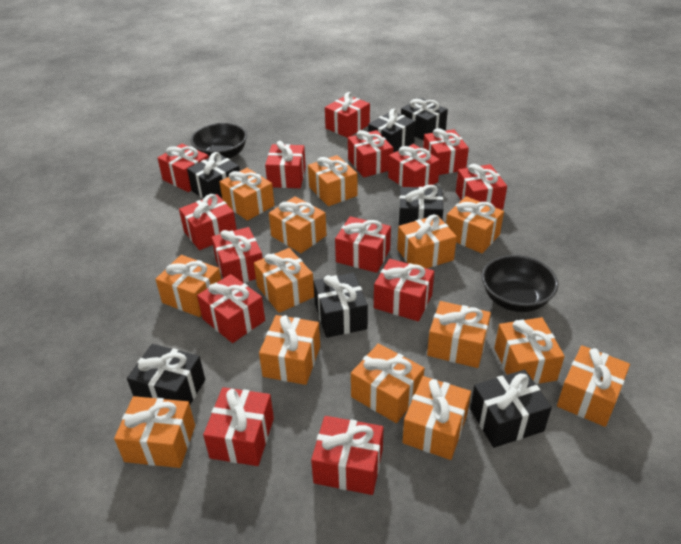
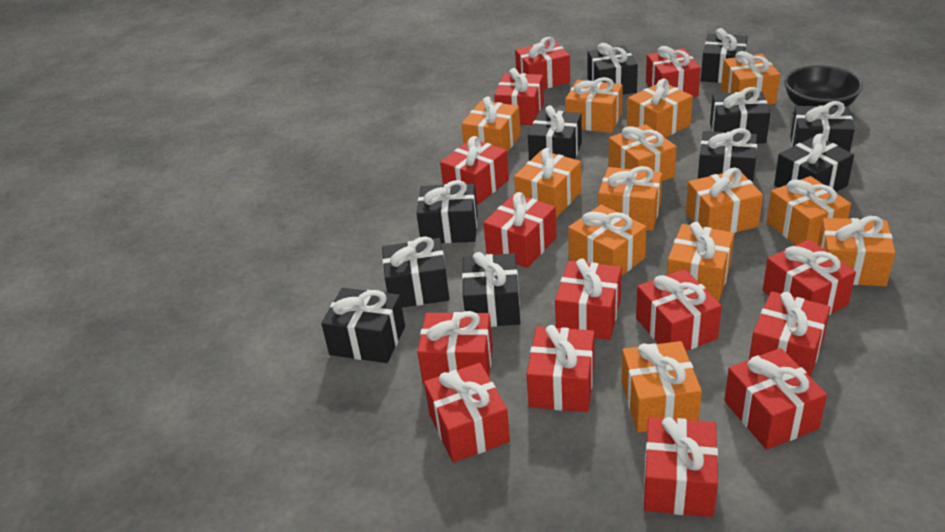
black bowl: [191,123,247,159] [482,255,558,312] = 2 -> [784,65,863,107] = 1
black gift: [127,344,205,404] [187,152,240,199] [313,273,368,338] [368,109,416,153] [398,185,443,226] [401,98,448,141] [470,370,552,448] = 7 -> [321,288,405,363] [382,236,449,308] [416,180,478,243] [462,252,520,327] [528,105,582,161] [587,43,638,95] [698,128,757,182] [701,28,748,83] [710,87,770,144] [774,133,854,192] [790,101,855,152] = 11
orange gift: [114,396,195,468] [155,255,221,317] [219,168,275,221] [254,248,314,313] [259,315,320,385] [269,196,326,253] [308,155,358,206] [351,343,424,423] [397,214,457,268] [402,376,471,460] [427,301,491,368] [446,196,504,253] [494,317,565,384] [557,345,630,427] = 14 -> [461,96,521,152] [514,148,581,218] [565,77,623,133] [568,205,647,276] [598,166,662,231] [608,124,677,181] [621,341,702,433] [627,79,693,138] [667,222,734,302] [686,168,763,233] [721,51,780,105] [767,176,851,245] [818,216,895,286] = 13

